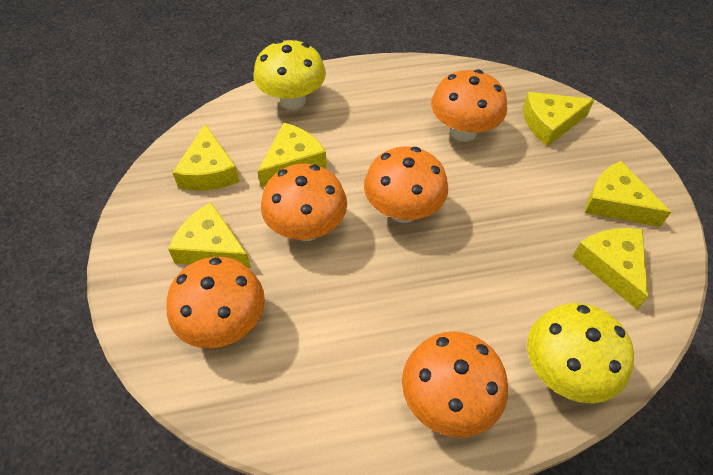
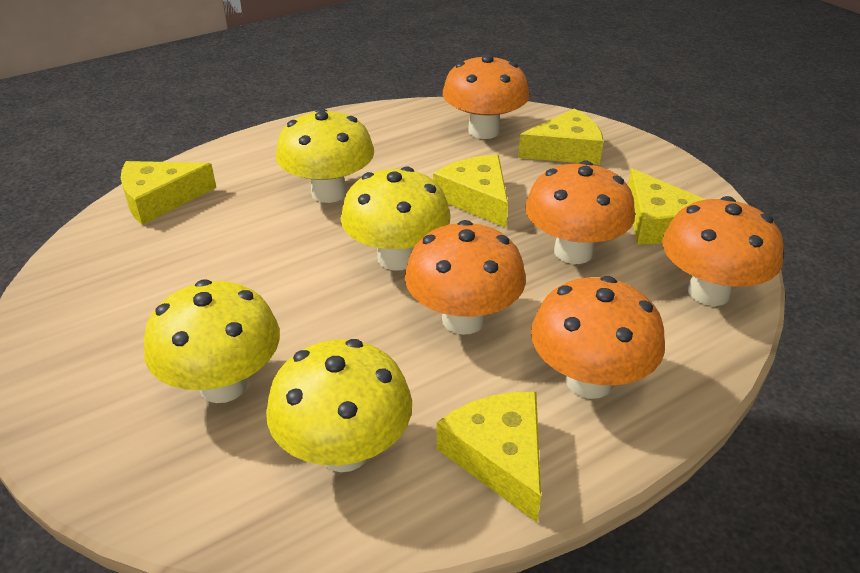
yellow cheese: [168,202,251,268] [172,124,240,191] [258,123,327,187] [523,92,595,147] [572,228,648,309] [585,161,671,227] = 6 -> [121,161,216,225] [433,155,508,228] [437,392,541,522] [518,108,604,165] [628,169,706,244] = 5
yellow mushroom: [254,40,326,110] [527,303,634,403] = 2 -> [144,280,280,403] [266,339,412,472] [276,108,374,203] [341,167,451,271] = 4

